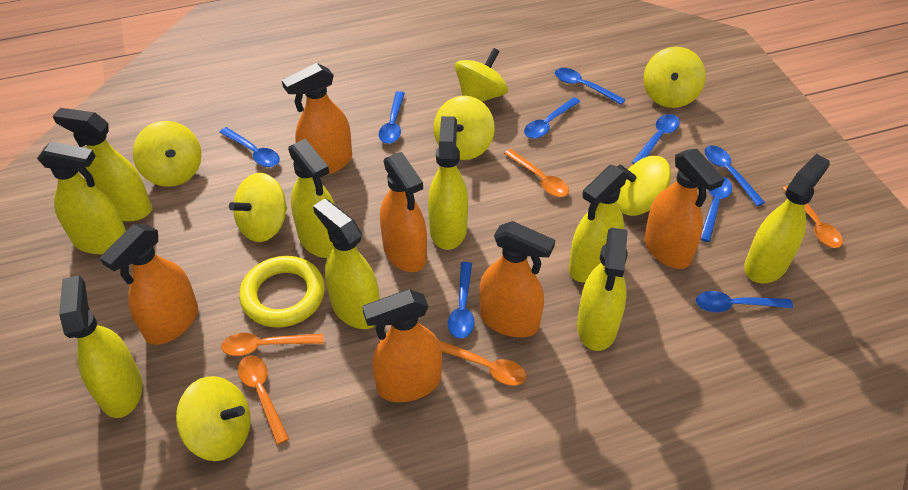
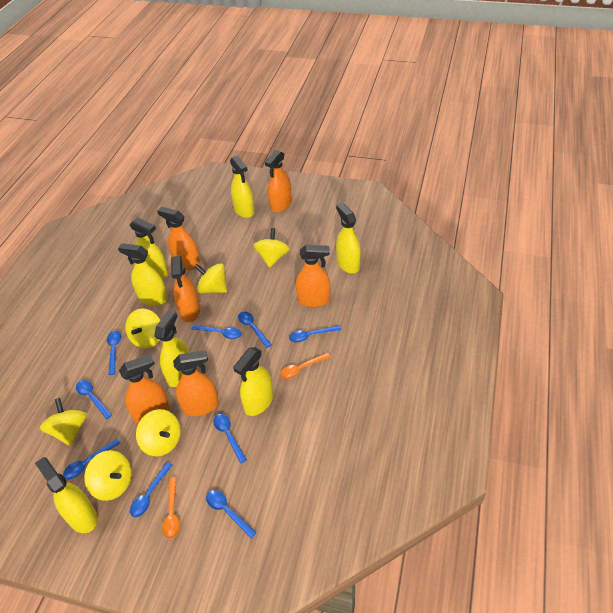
orange spoon: [221,333,324,356] [238,356,289,445] [439,340,526,386] [504,149,569,197] [782,185,843,248] = 5 -> [162,477,180,539] [280,353,331,379] = 2
yellow ring: [239,256,325,328] = 1 -> none = 0
yellow spinning top: [133,121,201,187] [176,376,251,461] [229,173,287,242] [433,96,495,160] [455,48,508,102] [616,156,671,216] [643,47,706,108] = 7 -> [40,398,87,446] [84,450,131,501] [125,308,160,349] [136,409,181,456] [194,263,227,294] [253,228,290,268] = 6
yellow spray bottle: [37,141,126,254] [53,108,152,222] [59,276,143,418] [288,139,335,258] [313,199,380,329] [428,116,468,250] [569,165,629,283] [577,228,628,351] [744,154,830,283] = 9 -> [35,457,97,533] [118,243,168,306] [130,217,168,279] [154,310,189,387] [230,155,255,218] [233,347,273,416] [336,202,361,273] = 7

